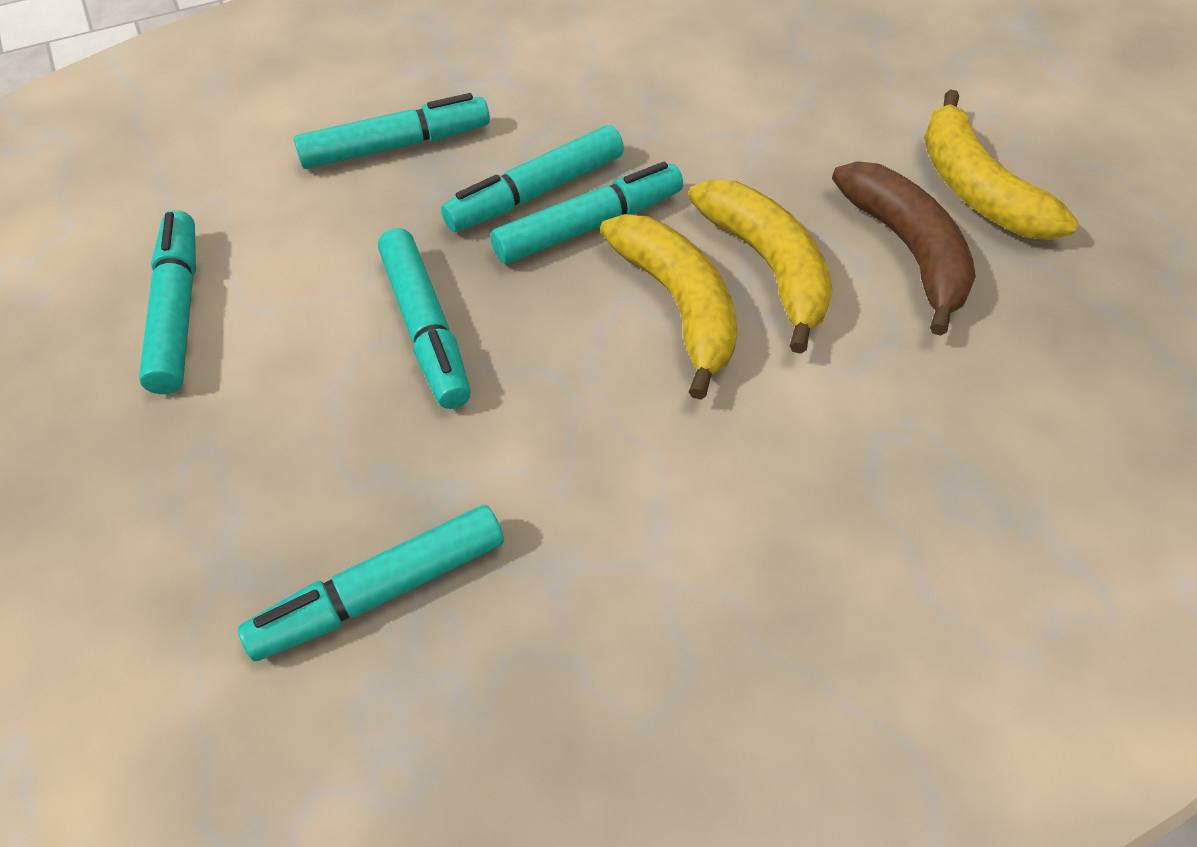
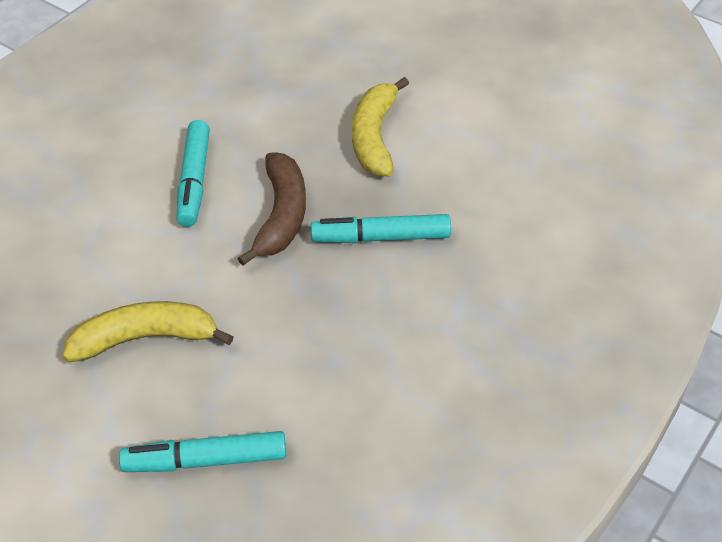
turquoise marker: [139,210,196,394] [238,505,504,661] [294,93,490,169] [378,228,471,409] [441,125,624,232] [490,162,683,264] = 6 -> [119,431,286,472] [176,120,210,227] [311,214,451,243] = 3
yellow banana: [600,214,737,400] [688,179,833,354] [924,89,1078,240] = 3 -> [63,301,234,362] [352,77,409,176] = 2

